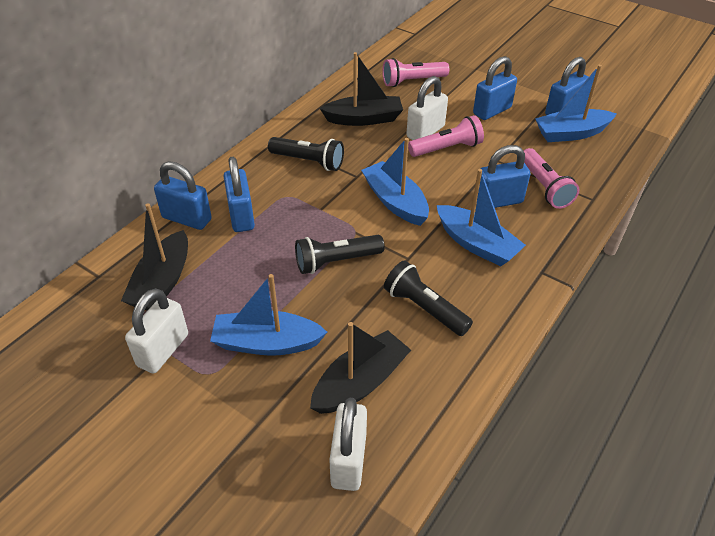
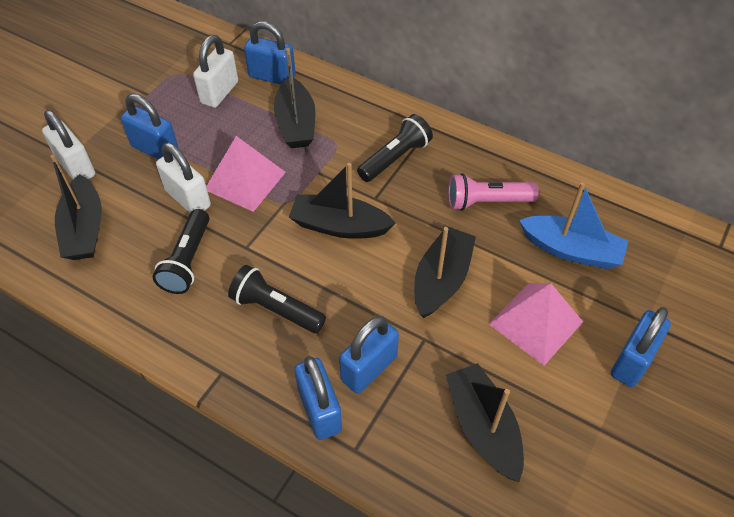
black boat: [121,203,188,311] [310,322,411,414] [319,52,403,126] = 3 -> [50,155,102,260] [274,48,316,148] [289,163,395,239] [414,226,476,318] [446,363,524,482] = 5
blue boat: [210,274,327,356] [361,138,429,226] [437,169,526,266] [535,65,617,142] = 4 -> [519,182,628,269] = 1
pink flashlight: [382,58,449,87] [408,115,484,157] [524,148,579,209] = 3 -> [448,173,539,211] = 1
pink pyramid: none = 0 -> [206,136,286,212] [489,283,583,366] = 2

